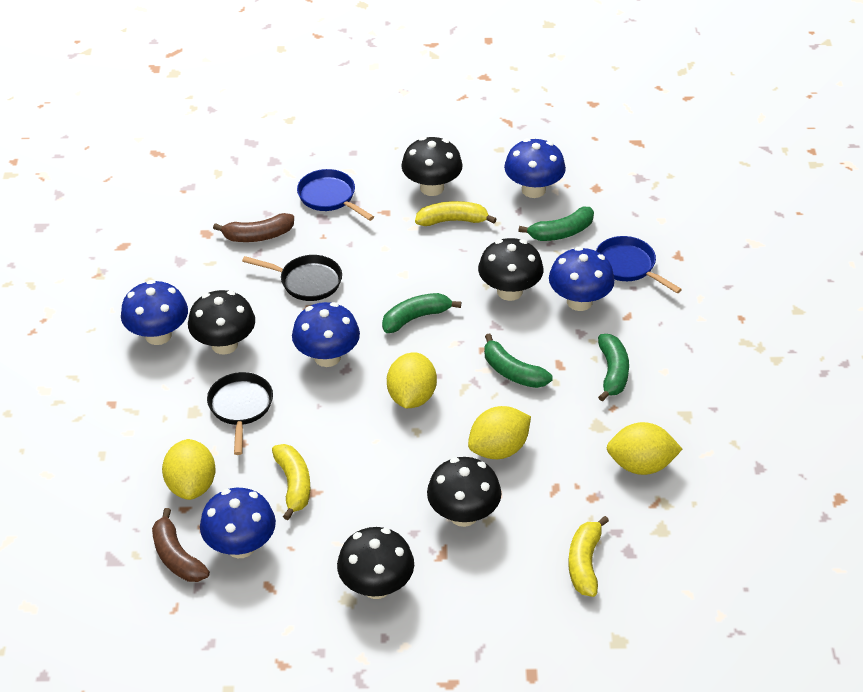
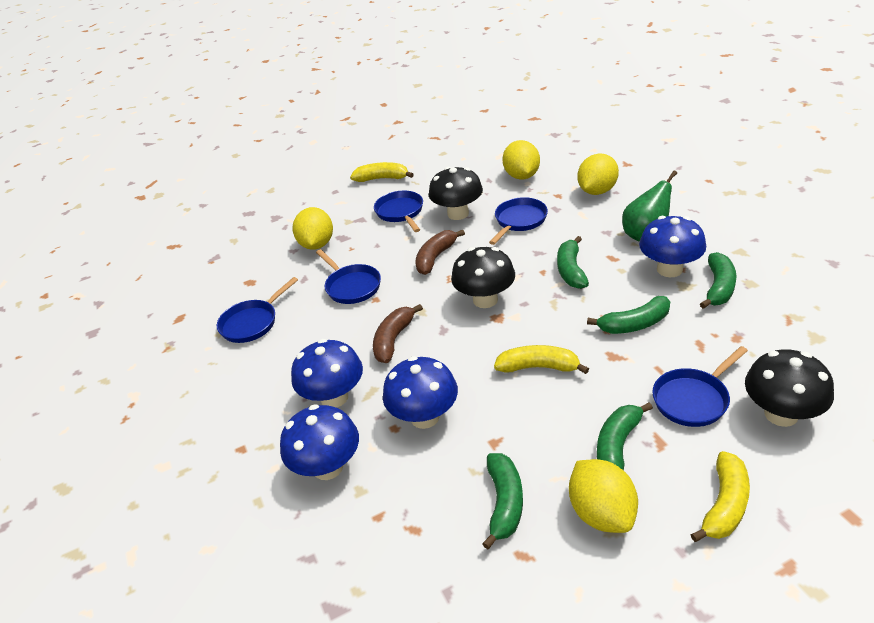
black mushroom: [188,290,255,355] [337,527,414,599] [401,137,463,196] [427,457,501,527] [478,238,543,301] = 5 -> [429,167,483,220] [451,247,515,308] [745,349,834,427] = 3
black pan: [207,372,273,455] [242,255,342,301] = 2 -> none = 0
blue mushroom: [121,280,188,345] [200,488,276,558] [292,302,360,367] [504,138,566,198] [549,247,615,311] = 5 -> [280,404,359,480] [291,339,363,408] [383,356,458,429] [639,216,706,277] = 4
blue pan: [297,169,374,221] [596,236,682,293] = 2 -> [217,277,298,343] [316,249,381,304] [374,191,423,232] [489,197,548,245] [652,346,748,427] = 5
green banana: [382,293,461,333] [484,333,552,388] [518,207,594,241] [598,334,629,402] = 4 -> [482,453,523,549] [557,236,589,289] [587,296,670,334] [597,402,653,471] [700,252,737,309] = 5
green pear: none = 0 -> [622,171,677,242] = 1

